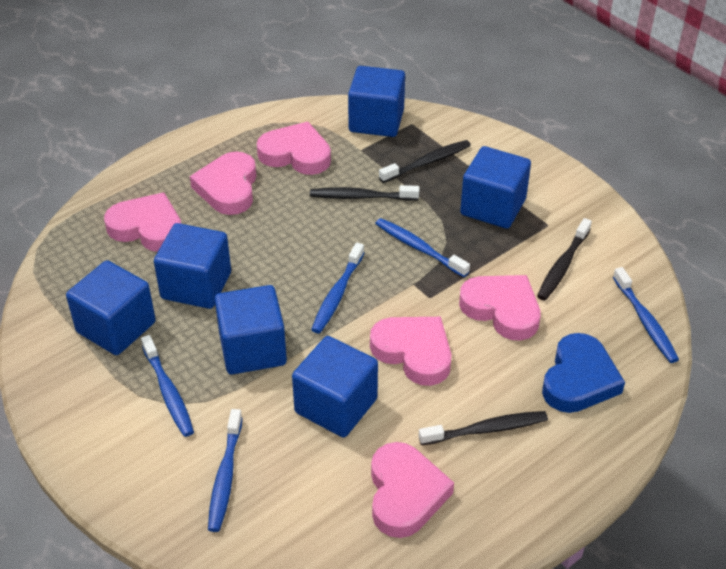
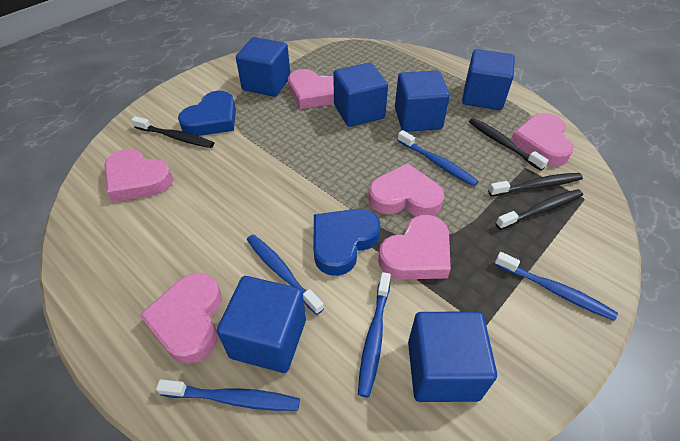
blue heart: [542,333,625,413] = 1 -> [178,91,236,136] [314,209,380,276] = 2

